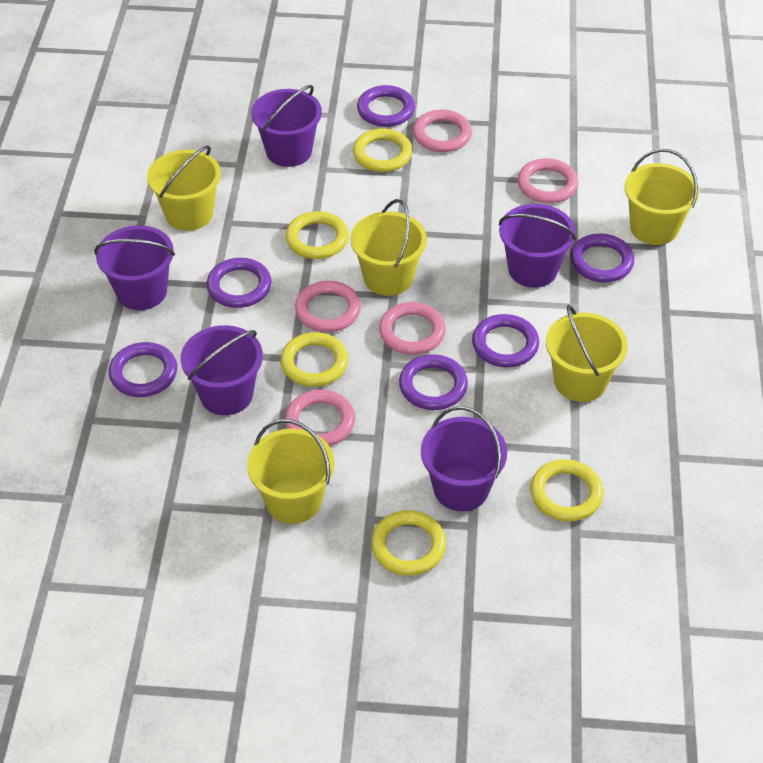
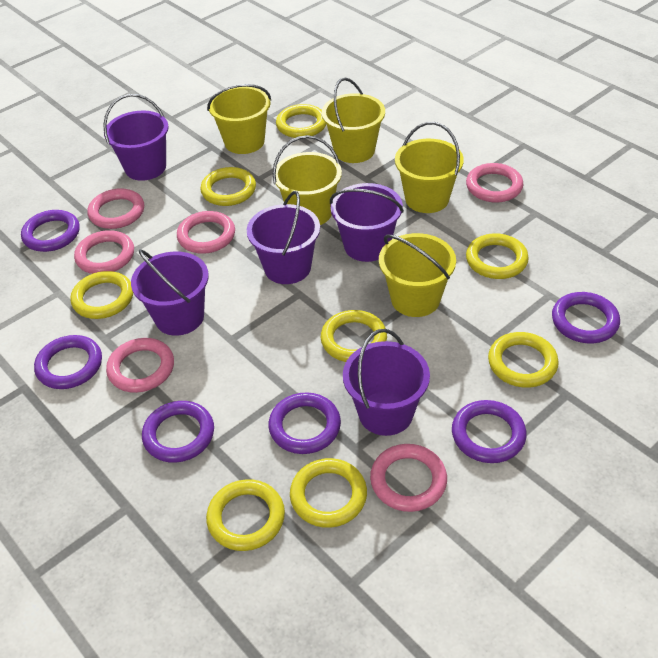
pink ring: [285,390,355,446] [295,281,361,332] [379,302,446,355] [413,110,472,152] [518,158,579,203] = 5 -> [74,230,134,274] [87,188,144,229] [106,338,174,393] [177,211,235,254] [370,444,447,512] [466,163,523,202] = 6
yellow ring: [280,332,348,387] [286,211,349,259] [353,128,412,172] [371,510,446,576] [530,459,604,522] = 5 -> [70,271,133,319] [200,167,256,206] [206,479,285,551] [276,104,326,138] [290,458,367,528] [321,310,387,362] [466,233,529,279] [488,332,559,388] = 8

